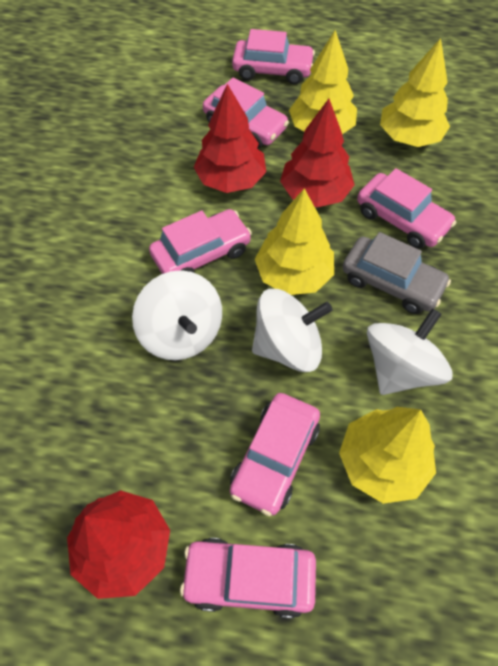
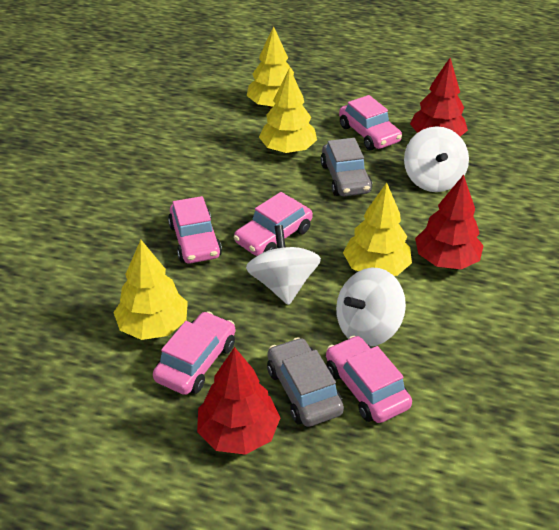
grey car: [342,232,451,314] = 1 -> [267,337,344,427] [320,138,372,196] = 2
pink car: [149,209,252,274] [180,538,316,618] [203,78,289,148] [230,393,320,516] [232,29,315,84] [357,168,456,249] = 6 -> [153,311,235,395] [168,196,222,263] [234,192,313,256] [326,335,412,423] [339,95,402,150] = 5

